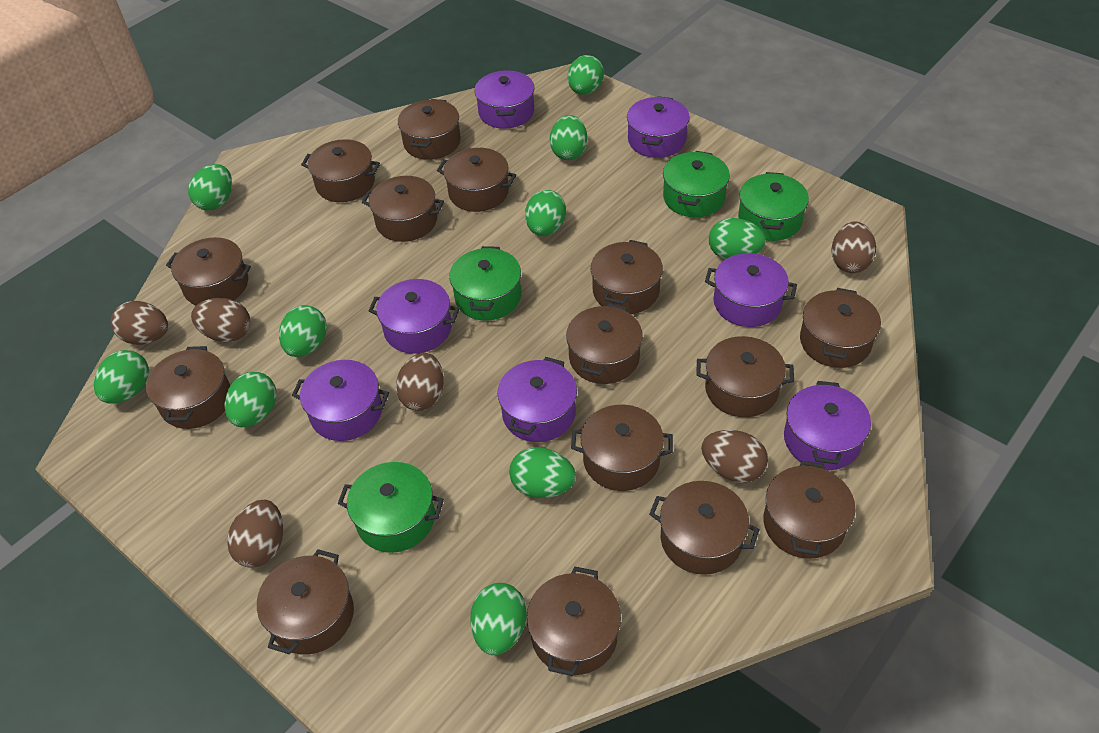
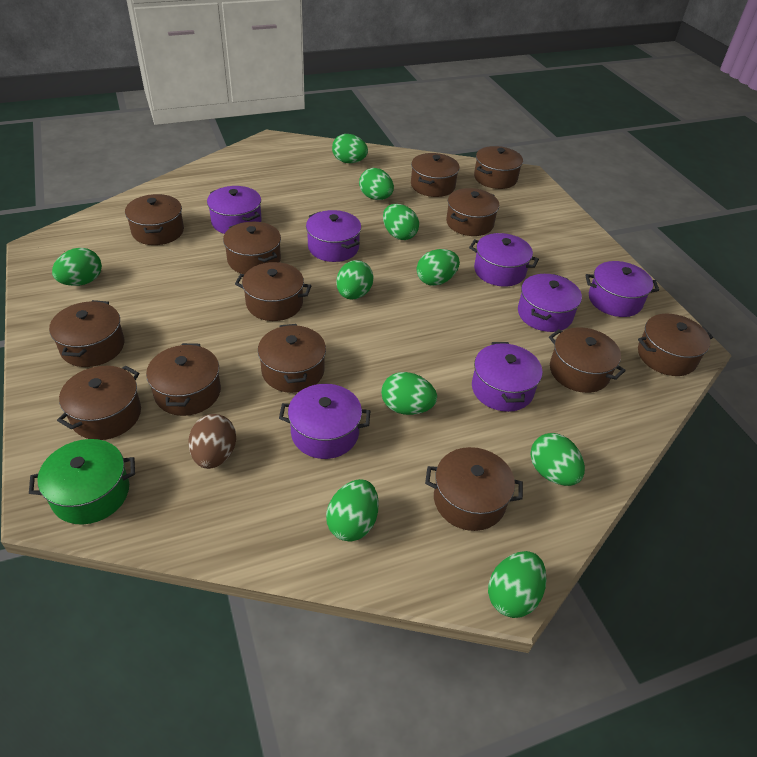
brown egg: [110,301,168,345] [191,298,250,342] [227,500,283,567] [396,353,444,411] [701,430,768,483] [831,221,876,273] = 6 -> [188,414,236,469] = 1
brown pot: [146,346,230,429] [166,237,251,305] [257,549,354,654] [301,139,380,202] [362,176,444,242] [398,99,461,160] [437,148,516,212] [527,567,621,676] [566,303,643,384] [571,404,673,491] [591,240,663,314] [649,481,760,575] [696,336,794,417] [763,461,855,559] [800,288,881,368] = 15 -> [49,300,124,367] [57,365,141,440] [125,194,184,245] [146,343,221,416] [223,222,281,274] [235,262,311,321] [258,324,326,393] [411,153,460,197] [425,447,523,531] [446,188,499,236] [474,146,523,189] [549,327,626,393] [638,314,713,376] = 13
green pot: [338,462,444,553] [449,246,521,321] [663,151,730,217] [738,172,809,241] = 4 -> [29,439,135,525] = 1

